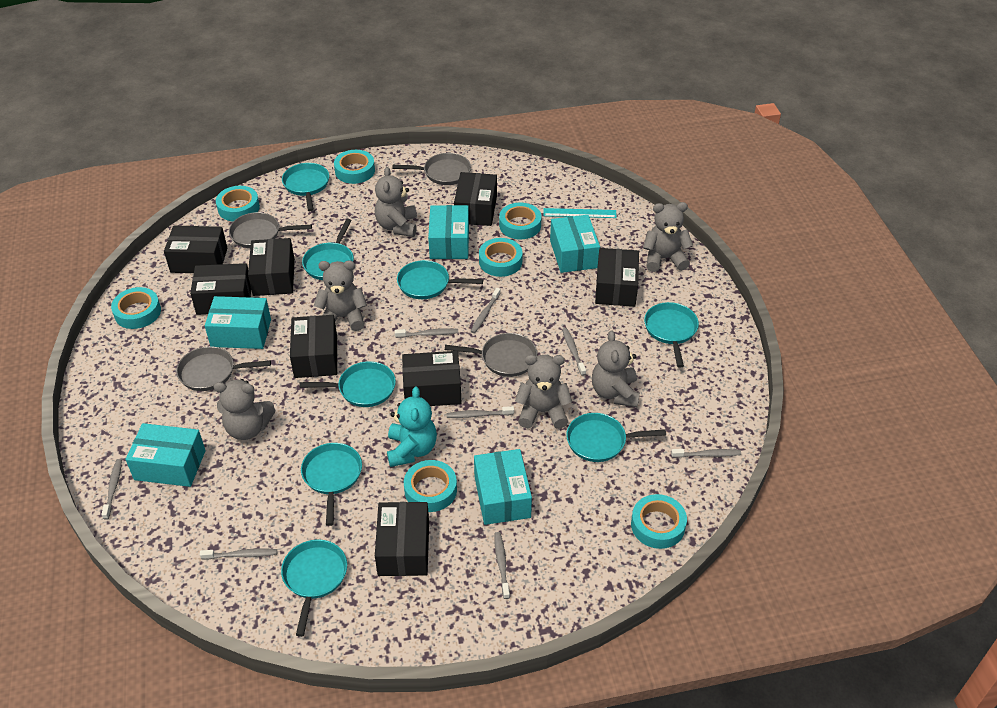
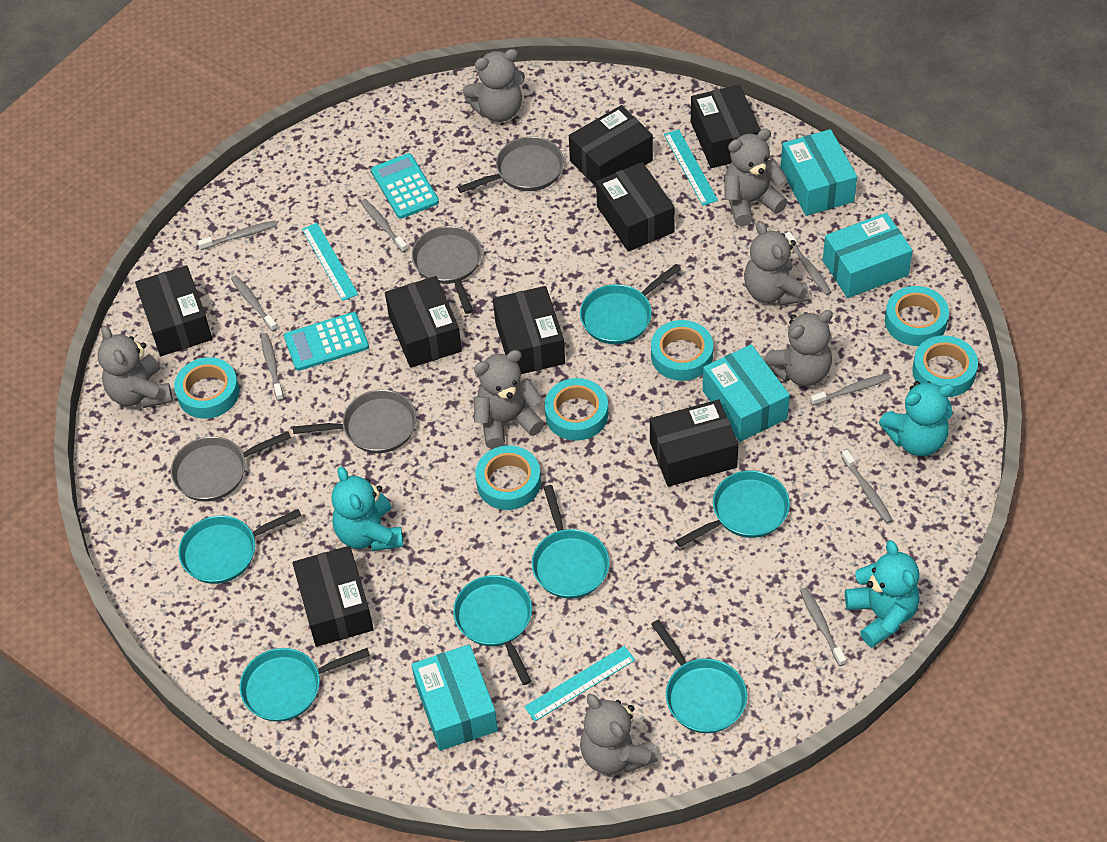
grey teddy bear: [213,379,275,440] [314,260,367,331] [375,167,417,237] [515,355,572,429] [592,331,640,407] [643,202,693,272] = 6 -> [97,326,173,408] [463,49,525,122] [474,350,545,449] [580,694,658,775] [724,128,788,226] [744,221,809,306] [763,310,833,386] = 7
turquoise box: [125,423,206,487] [205,296,271,349] [428,205,469,259] [474,449,532,525] [550,215,600,273] = 5 -> [411,644,498,751] [703,344,790,442] [781,129,857,216] [823,213,913,298] = 4
turquoise calculator: none = 0 -> [284,312,369,371] [371,153,439,219] = 2
turquoise pan: [281,540,347,637] [282,163,329,211] [300,361,396,407] [301,443,362,526] [302,219,354,280] [397,260,483,299] [566,413,666,462] [644,302,699,368] = 8 -> [178,509,301,584] [240,648,370,722] [453,575,532,685] [532,485,610,598] [580,264,681,344] [651,619,747,733] [675,470,790,547] = 7
turquoise ruler: [543,208,617,218] = 1 -> [302,223,358,301] [524,646,635,721] [664,129,718,206] = 3
turquoise tape: [111,287,161,329] [216,186,260,221] [334,150,375,184] [404,460,457,512] [479,238,523,277] [499,203,541,239] [631,494,687,549] = 7 -> [174,357,239,419] [475,445,541,510] [545,378,608,441] [651,320,713,381] [885,286,949,346] [912,335,978,397] = 6
turquoise teddy bear: [387,387,437,467] = 1 -> [331,467,404,551] [845,540,919,648] [879,381,955,456] = 3

